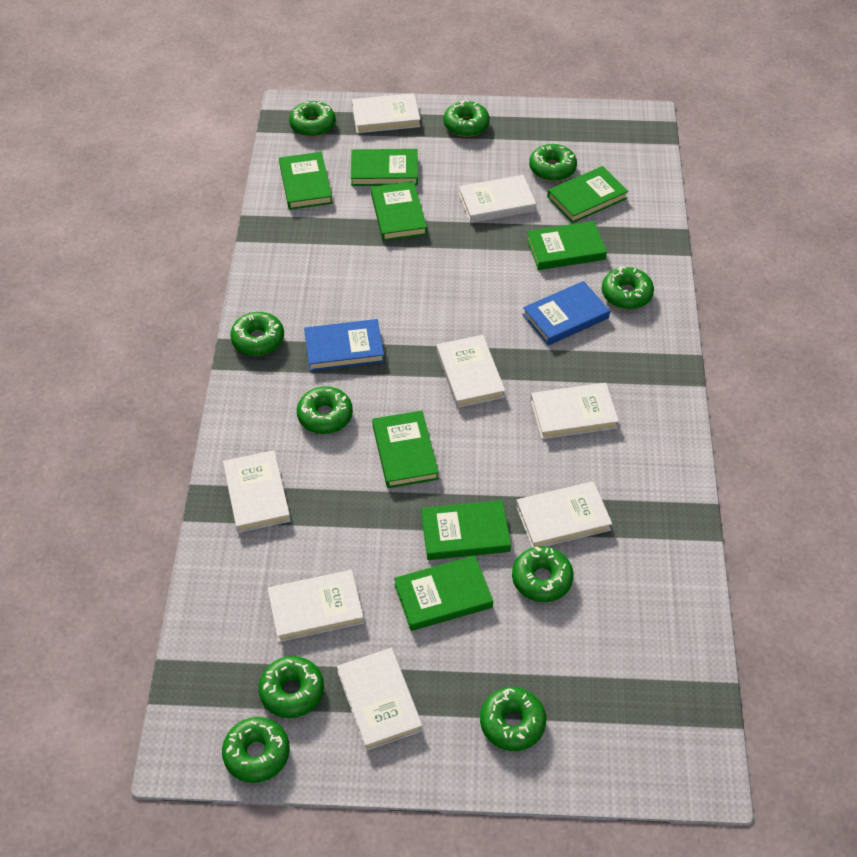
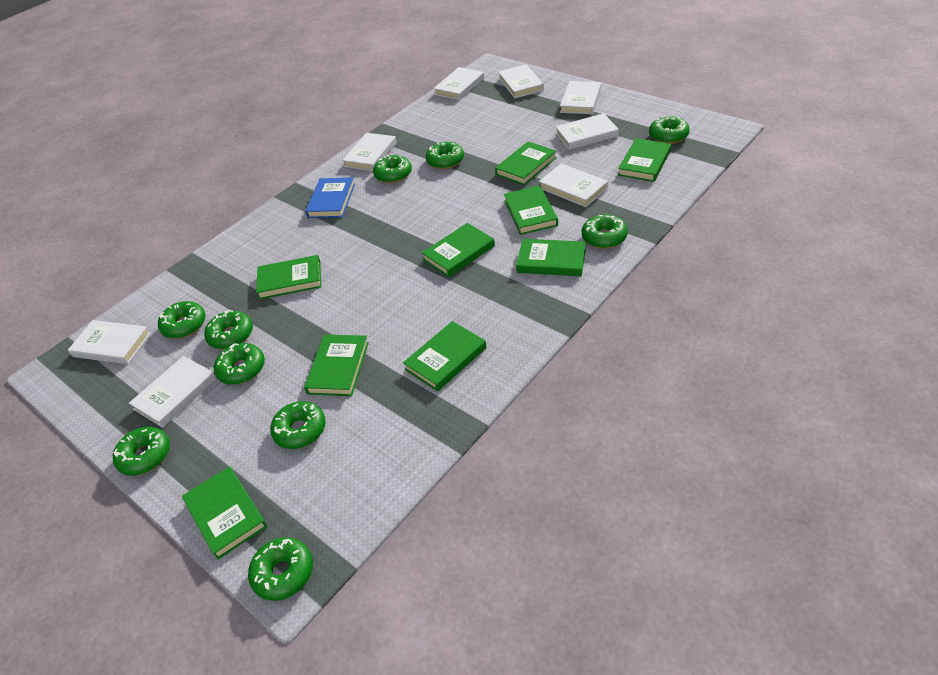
blue book: [304,319,384,371] [522,281,610,345] = 2 -> [305,177,355,218] = 1
green book: [279,152,333,210] [351,149,418,186] [371,181,427,241] [372,410,439,488] [394,555,493,631] [421,500,511,560] [527,221,607,270] [547,166,629,223] = 8 -> [182,467,267,560] [256,255,321,300] [304,335,369,396] [403,321,487,391] [422,223,495,277] [495,141,557,185] [504,185,558,235] [516,239,586,276] [618,138,671,182] = 9

